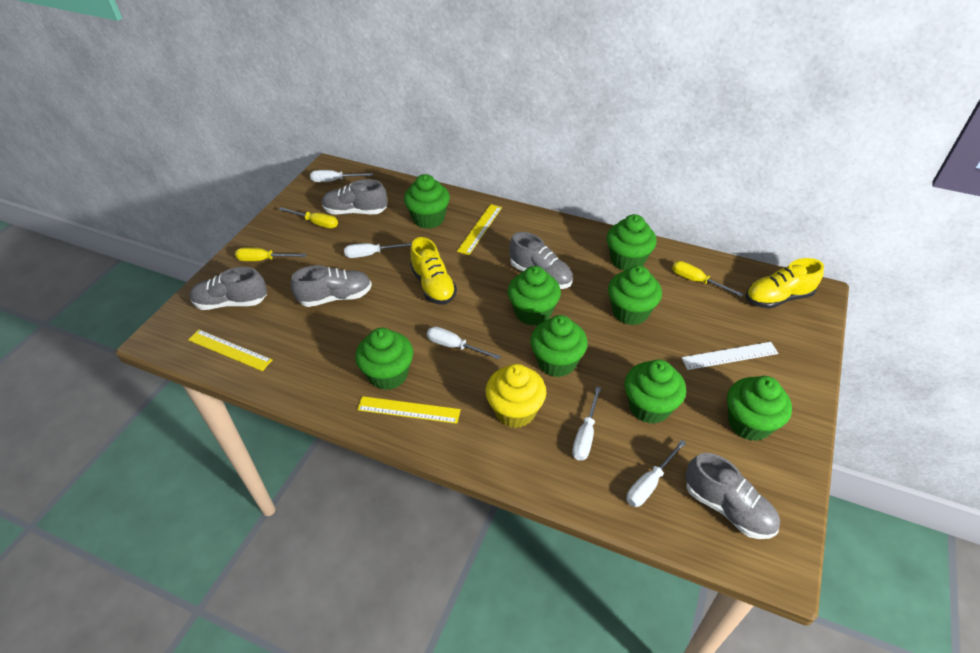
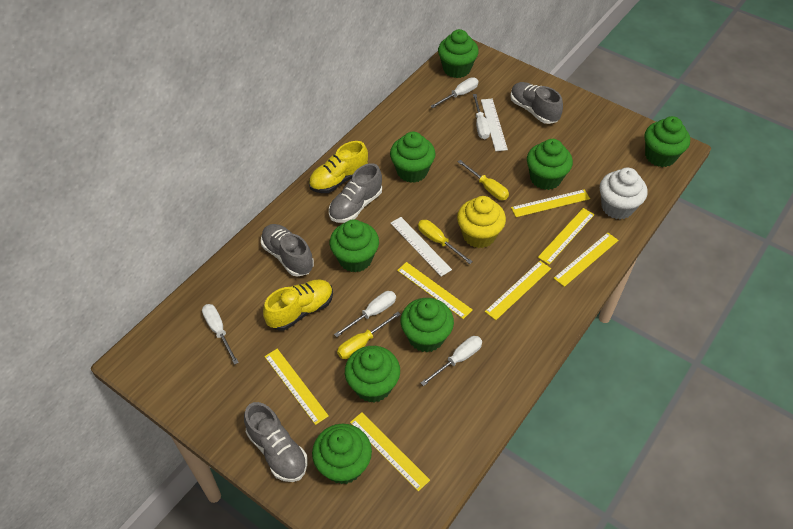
grey shoe: [190,267,267,310] [291,265,372,307] [322,179,388,215] [510,232,573,289] [685,453,780,539] = 5 -> [244,402,308,482] [261,224,314,277] [329,163,382,223] [510,82,563,124] = 4
white cupcake: none = 0 -> [600,168,647,219] = 1
white ruler: [681,342,778,370] = 1 -> [390,217,452,277] [481,99,508,151] = 2
yellow ruler: [188,330,272,371] [357,396,461,424] [457,204,502,255] = 3 -> [264,349,329,425] [350,412,430,491] [397,262,472,319] [485,261,551,320] [511,189,590,217] [538,208,595,265] [554,232,618,287] = 7

